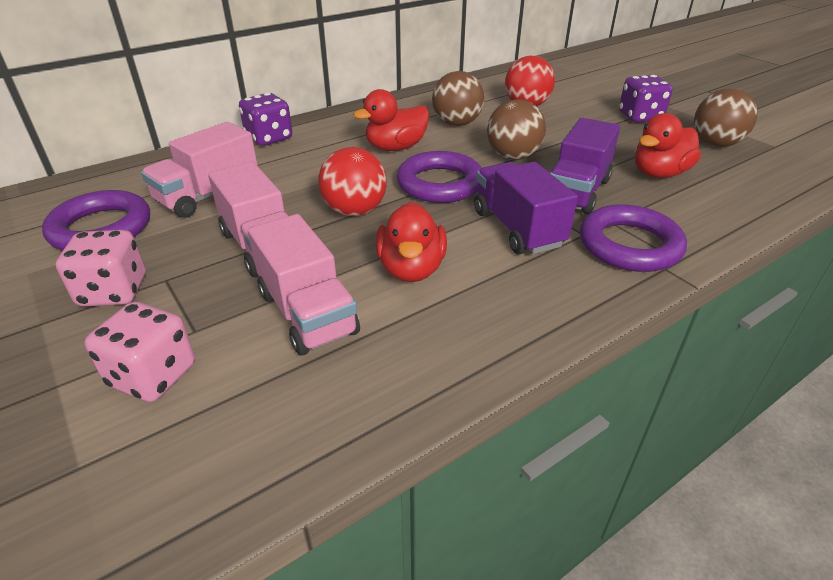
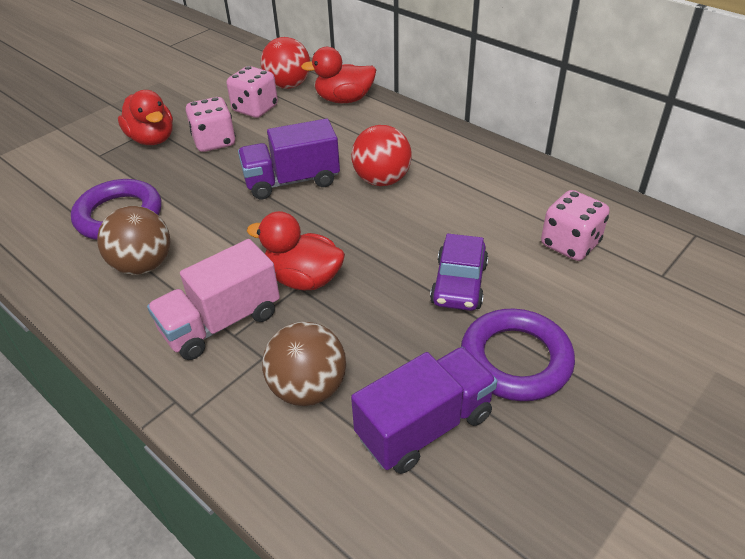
brown ball: [432,71,484,126] [487,99,546,160] [694,88,757,147] = 3 -> [97,206,170,275] [262,322,346,406] = 2
pink dice: [56,230,146,307] [84,302,195,402] = 2 -> [186,97,236,152] [227,66,278,118] [541,190,610,261] = 3
pink truck: [141,122,258,218] [208,162,288,277] [248,214,360,356] = 3 -> [147,239,280,360] = 1
purple car: none = 0 -> [430,234,488,311] = 1
purple dice: [239,93,292,146] [619,75,673,122] = 2 -> none = 0
purple ring: [42,190,150,250] [397,151,482,203] [580,205,687,272] = 3 -> [71,179,162,240] [461,309,575,401] = 2

